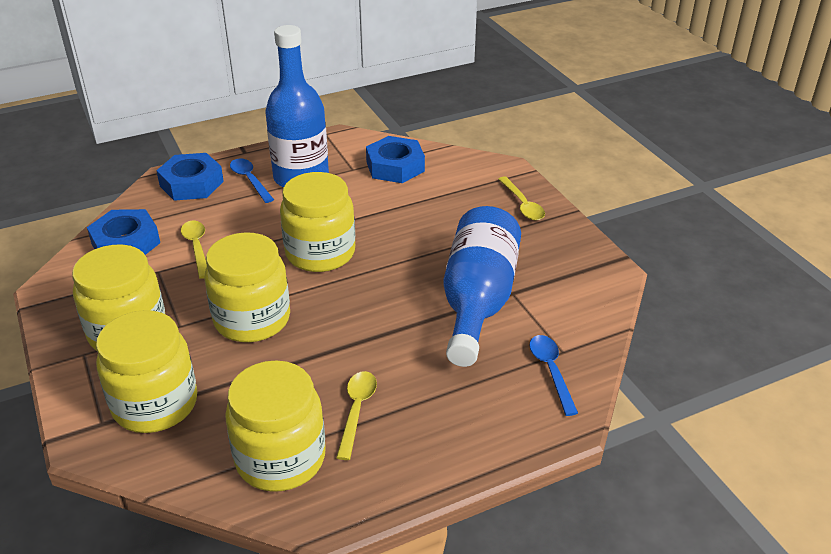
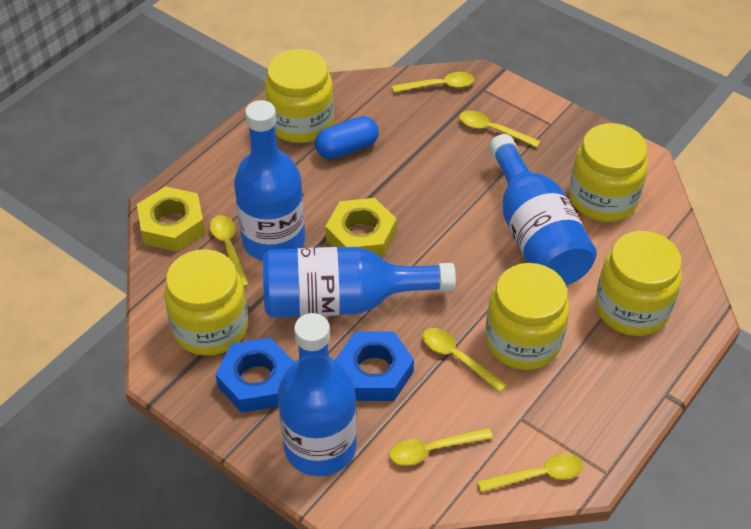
blue bottle: [266,25,329,188] [443,206,521,367] = 2 -> [234,100,305,261] [263,247,456,317] [278,313,357,476] [489,134,597,285] = 4
blue capsule: none = 0 -> [315,116,379,159] = 1
blue nut: [87,209,160,255] [156,153,224,201] [366,136,425,183] = 3 -> [215,338,294,413] [335,331,414,401] = 2
blue spoon: [230,159,274,203] [530,335,578,416] = 2 -> none = 0
yellow nut: none = 0 -> [137,186,205,252] [325,198,397,258] = 2
yellow spoon: [181,221,207,279] [336,371,377,460] [498,176,545,221] = 3 -> [210,215,249,287] [389,428,493,466] [392,72,474,93] [423,328,507,393] [459,111,541,148] [477,453,584,493] = 6

